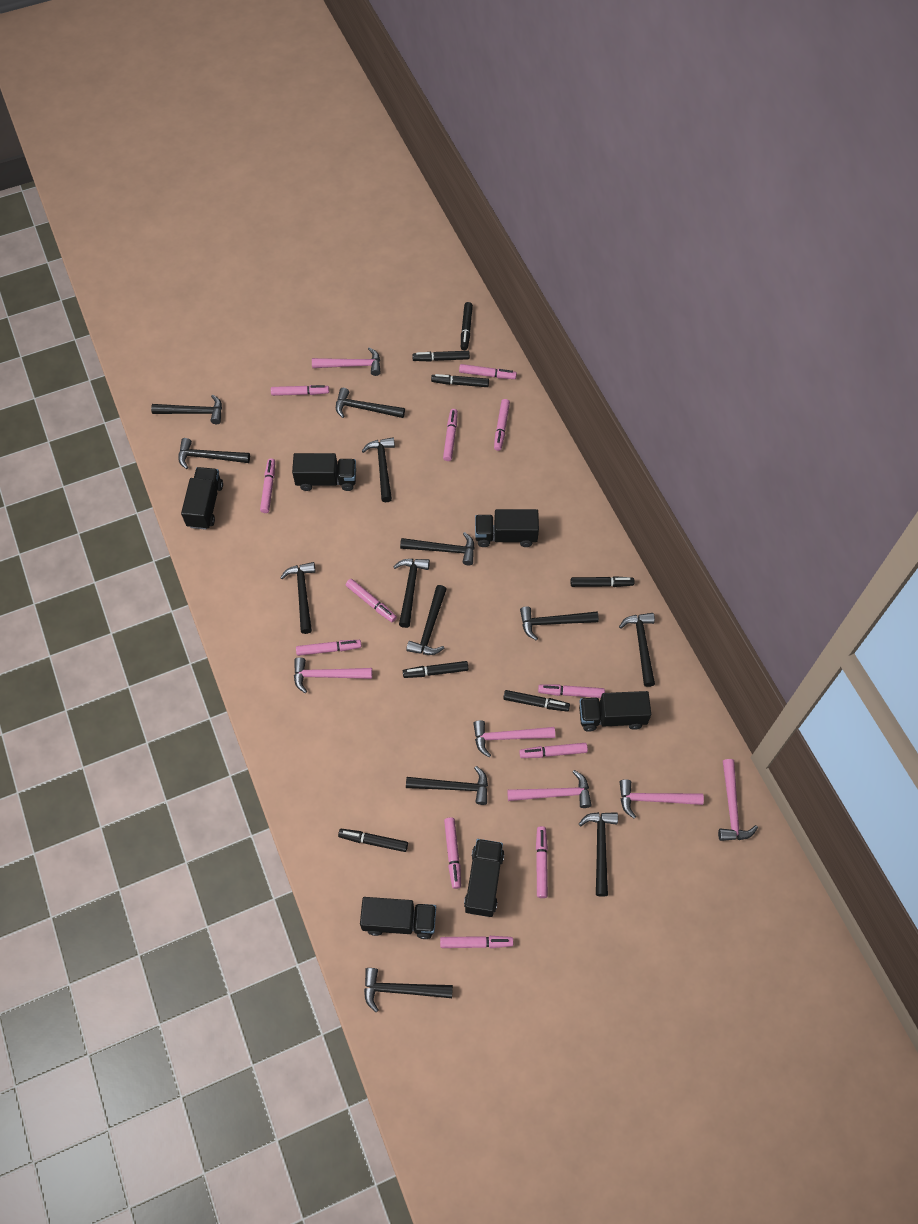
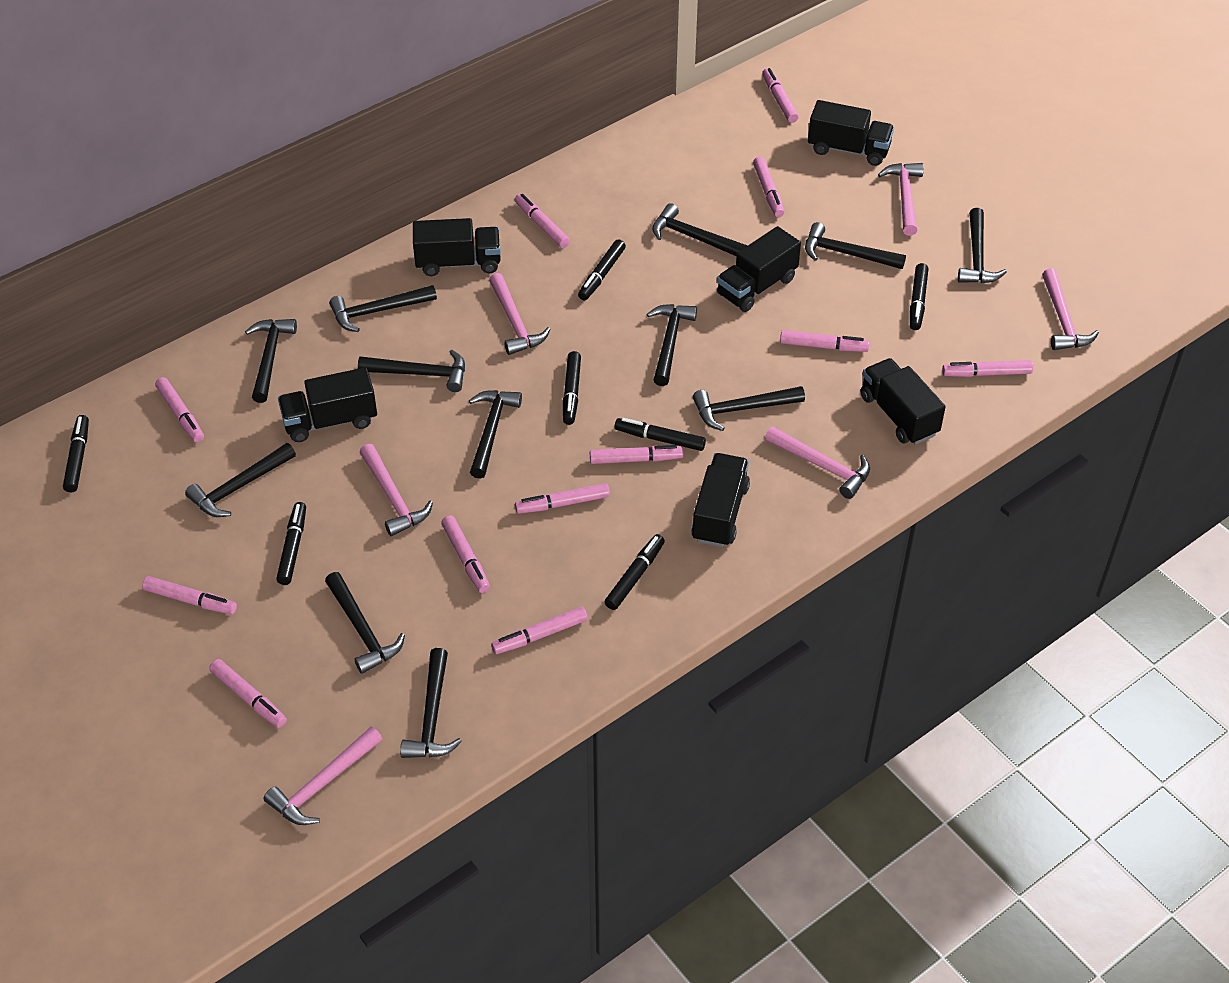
black hammer: [151,394,222,424] [178,438,250,469] [280,562,316,634] [336,388,405,418] [362,437,395,502] [364,968,453,1012] [394,559,430,628] [400,532,475,565] [406,585,447,655] [406,766,488,805] [520,606,599,641] [579,812,618,897] [619,613,655,687] = 13 -> [185,443,296,517] [245,319,297,403] [325,572,405,674] [329,285,437,332] [358,350,465,392] [400,648,462,758] [469,390,522,479] [646,304,697,386] [652,203,748,256] [693,386,805,431] [805,222,906,269] [958,208,1007,283] = 12

